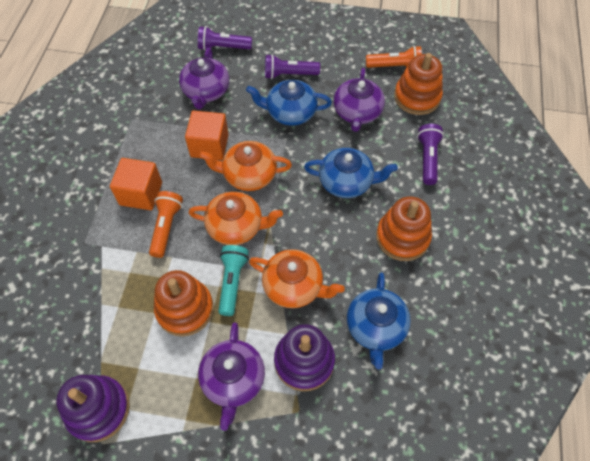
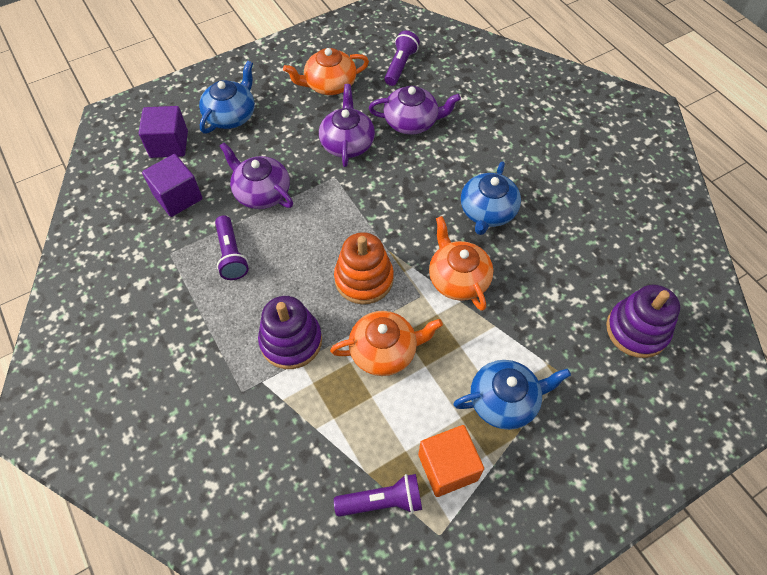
orange cube: [110,158,162,210] [185,111,229,160] = 2 -> [418,425,484,497] = 1
orange flashlight: [149,191,183,258] [366,46,422,68] = 2 -> none = 0
orange stacking toy: [154,270,214,337] [376,196,432,261] [394,53,443,115] = 3 -> [334,232,394,304] = 1
purple cube: none = 0 -> [139,106,188,158] [142,154,203,217] = 2
turquoise flashlight: [218,245,249,316] = 1 -> none = 0

